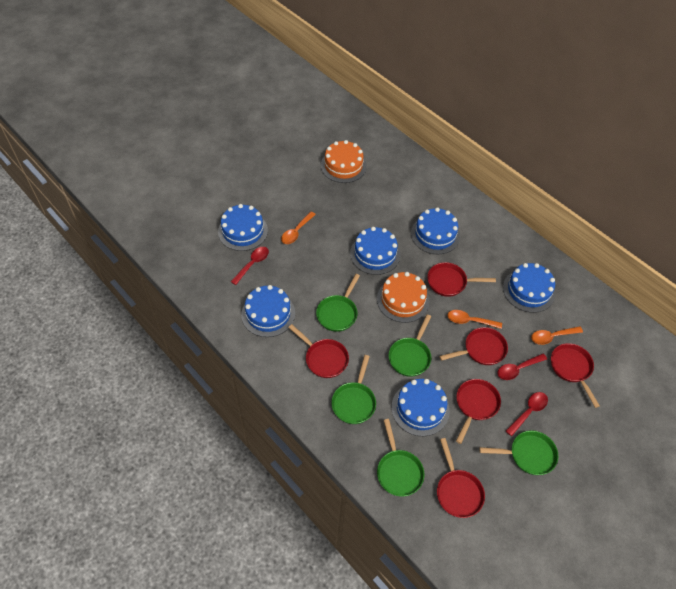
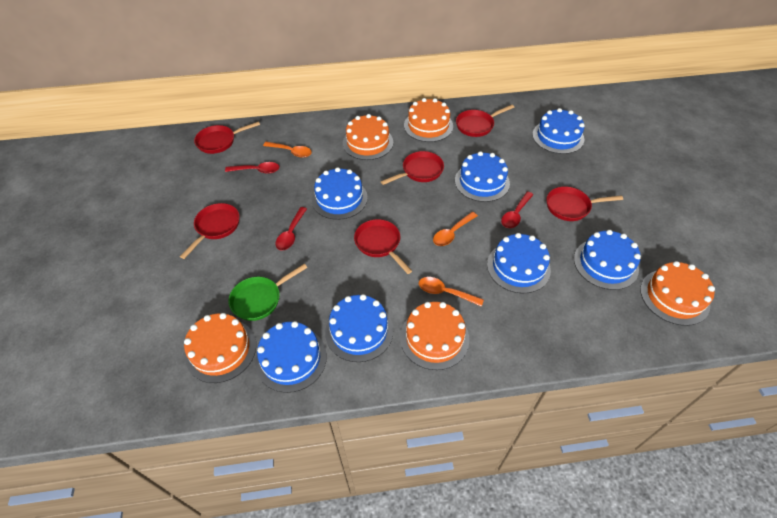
blue cake: [218,204,268,251] [241,285,295,337] [350,227,400,275] [392,379,450,436] [411,207,460,254] [503,263,555,313] = 6 -> [255,321,327,393] [312,167,368,220] [325,294,393,362] [455,151,510,202] [487,233,551,293] [533,108,585,154] [574,230,641,290] = 7
green pan: [316,274,360,332] [331,355,376,424] [377,419,424,497] [389,315,431,377] [479,430,558,475] = 5 -> [228,264,307,321] = 1
orange cake: [321,140,367,183] [377,272,429,323] = 2 -> [184,313,256,383] [343,114,393,160] [400,302,469,370] [404,98,453,142] [640,261,715,326] = 5

